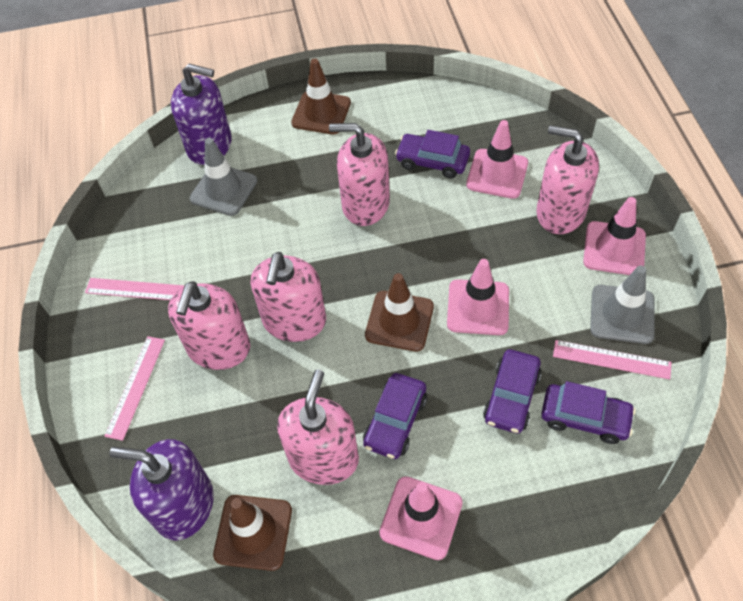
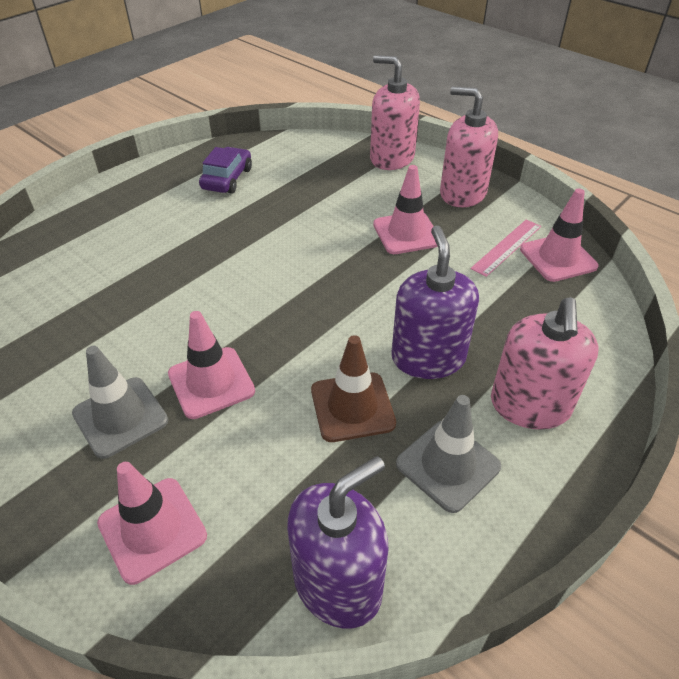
brown traffic cone: [213,495,292,571] [291,58,351,134] [365,273,434,352] = 3 -> [311,335,396,442] = 1
pink ruler: [85,278,185,300] [104,336,165,441] [553,340,672,379] = 3 -> [471,219,541,277] = 1
pink soap dispenser: [168,281,251,370] [251,252,326,342] [277,370,359,485] [329,123,390,226] [536,125,599,234] = 5 -> [370,55,420,170] [440,86,498,207] [491,297,599,429] = 3
purple car: [363,373,427,459] [395,130,470,179] [483,349,542,433] [541,381,636,444] = 4 -> [199,147,252,194] = 1

